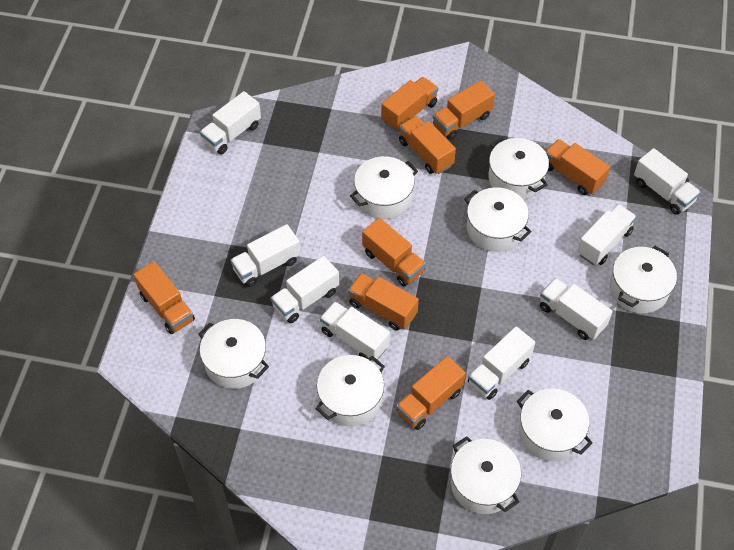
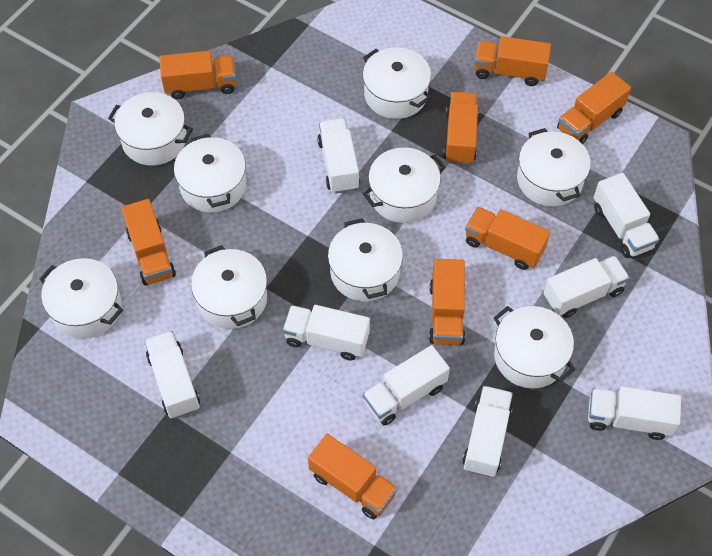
white pot: [198,319,269,389] [315,355,385,427] [350,156,418,219] [451,436,521,514] [464,187,532,252] [488,137,549,200] [517,388,593,462] [610,246,677,314] = 8 -> [39,258,123,339] [108,92,193,166] [174,134,246,213] [191,245,267,329] [328,218,403,302] [362,147,446,223] [363,47,431,119] [494,306,576,388] [517,128,591,207] = 9

